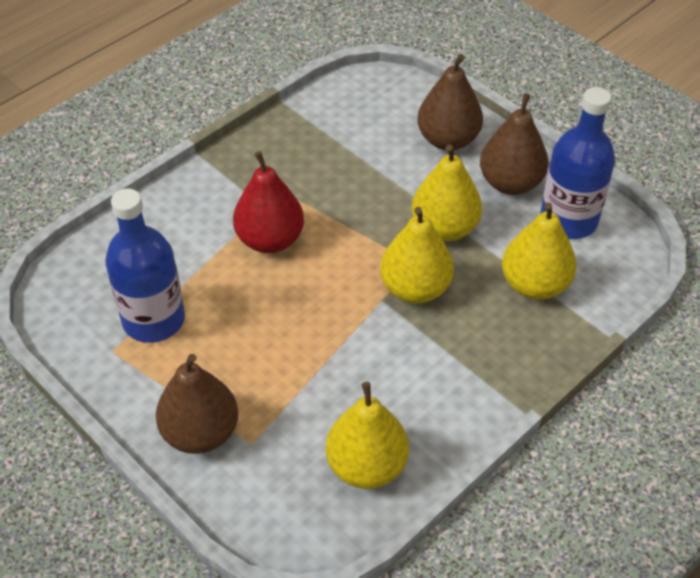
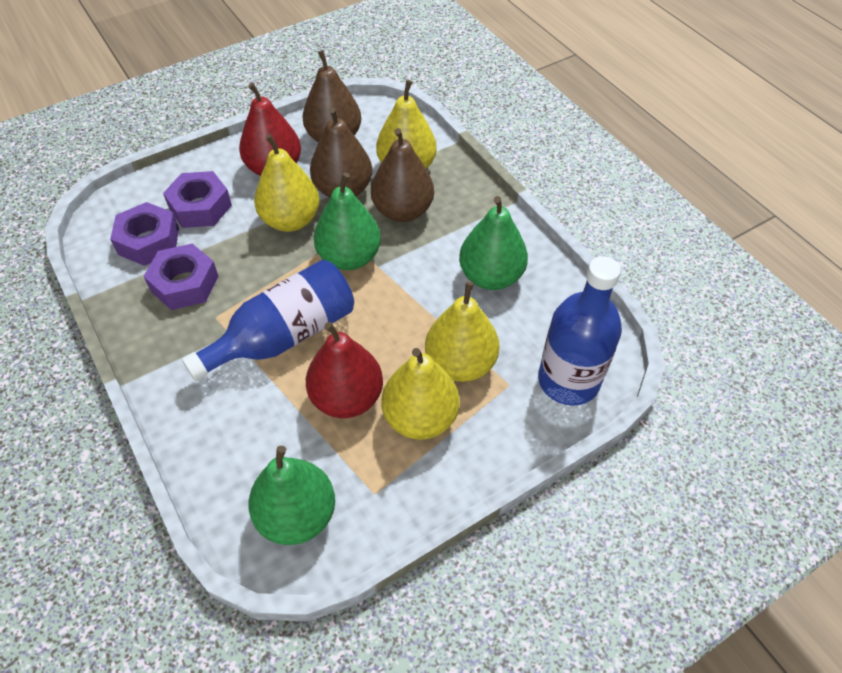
green pear: none = 0 -> [248,446,335,545] [314,172,381,270] [459,196,528,290] = 3
purple nut: none = 0 -> [110,202,179,266] [143,244,219,310] [163,171,232,228] = 3
red pear: [233,151,304,253] = 1 -> [239,83,301,176] [306,322,383,418] = 2

